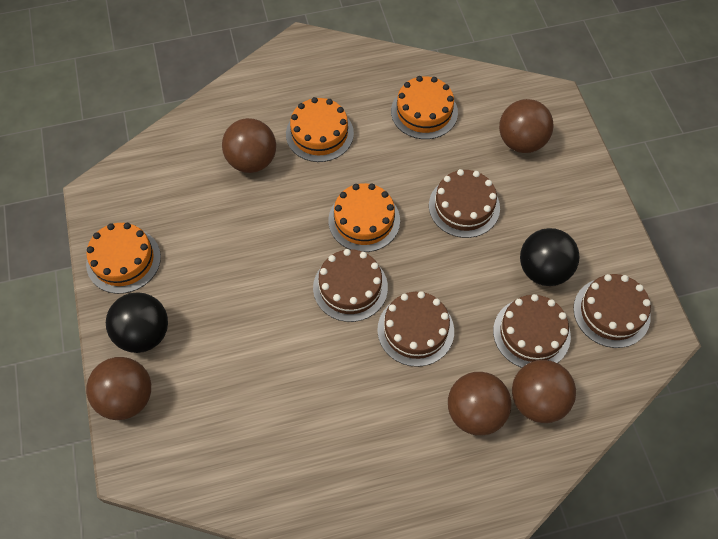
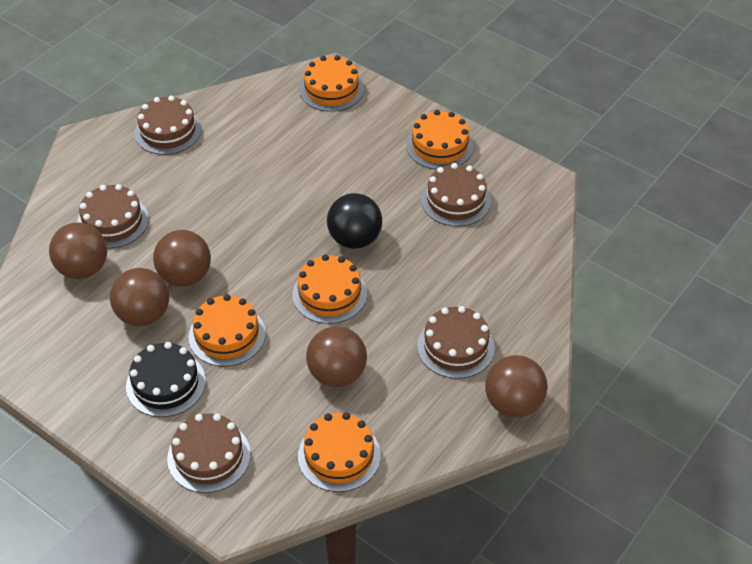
black ball: [106,292,168,353] [520,228,580,286] = 2 -> [327,193,382,249] = 1
black cake: none = 0 -> [126,342,206,417] = 1
orange cake: [86,223,161,294] [286,97,354,162] [328,183,400,252] [391,76,458,139] = 4 -> [188,294,266,366] [292,254,367,324] [298,412,381,492] [300,55,364,112] [406,110,474,170] = 5

